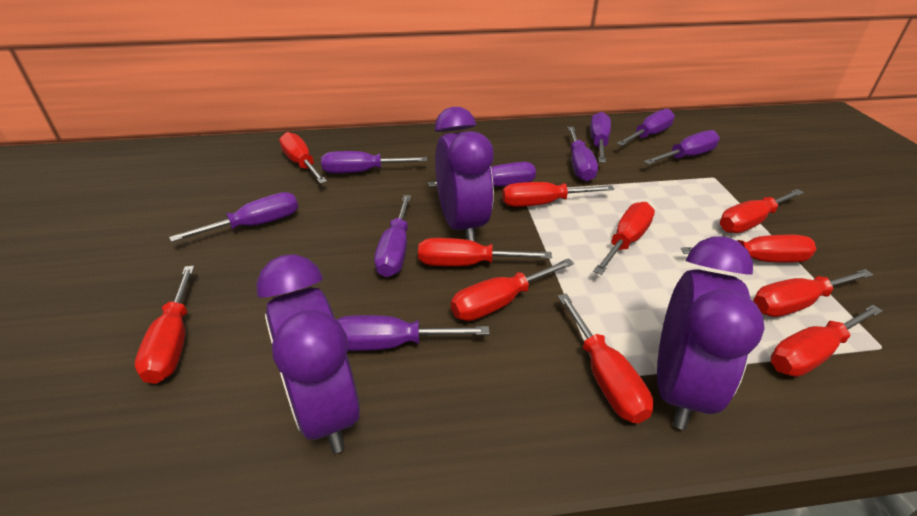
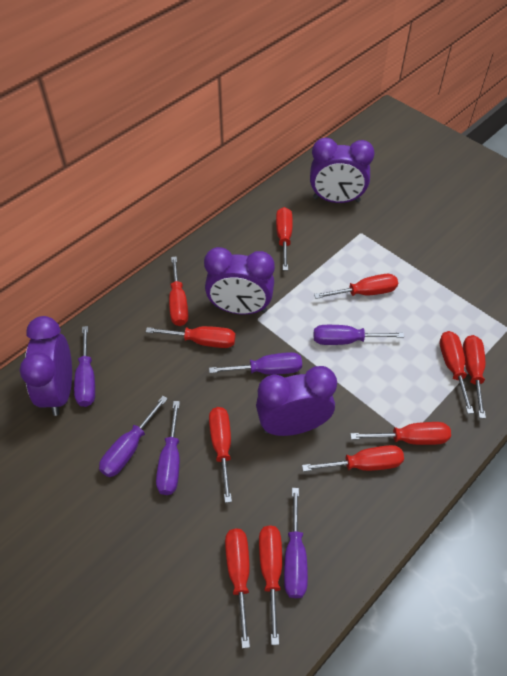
purple clock: [256,254,360,453] [435,107,494,242] [657,237,765,430] = 3 -> [19,316,72,416] [204,247,275,315] [256,366,337,436] [310,138,375,203] = 4
purple screwdriver: [169,192,298,242] [321,151,427,173] [337,315,490,351] [374,195,411,277] [428,162,536,187] [567,127,598,182] [590,112,611,163] [616,109,675,146] [644,130,720,165] = 9 -> [74,326,95,407] [99,396,168,477] [156,401,180,495] [209,352,302,375] [284,488,308,598] [314,325,404,345] = 6

